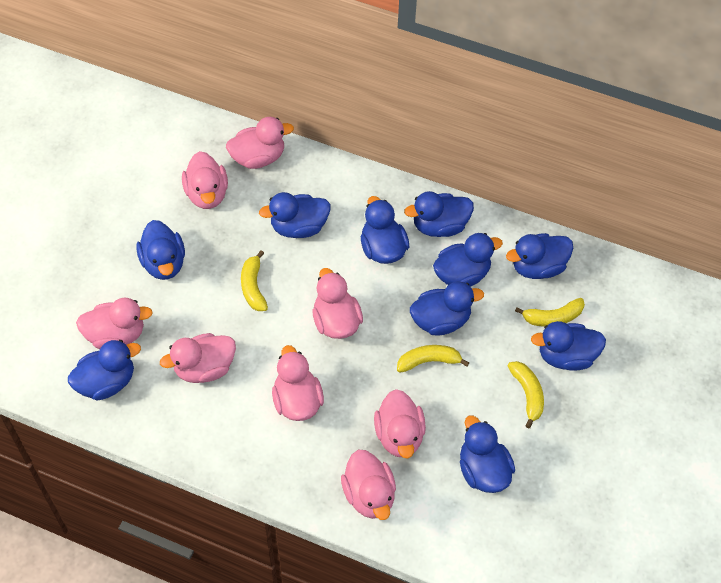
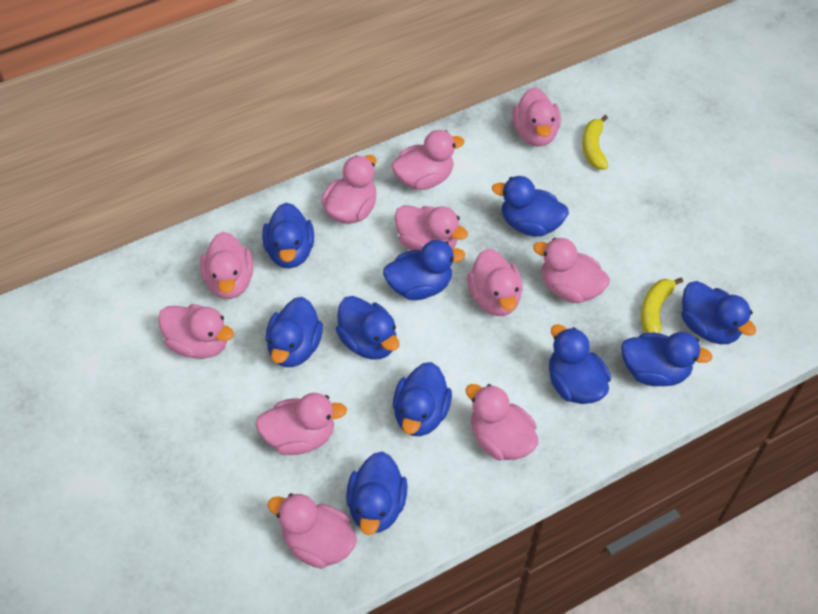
pink duck: [76,298,153,349] [160,333,236,383] [182,151,228,209] [226,117,294,169] [272,345,324,421] [312,268,363,339] [341,450,396,520] [374,389,426,459] = 8 -> [158,304,234,359] [200,232,253,299] [256,393,347,455] [267,493,357,569] [321,155,377,224] [391,130,465,190] [395,205,468,251] [465,384,538,461] [467,249,523,316] [512,87,561,146] [533,238,610,303] = 11
yellow banana: [241,250,268,311] [397,345,469,373] [508,361,544,428] [515,298,585,327] = 4 -> [582,115,608,170] [641,277,683,333] = 2

